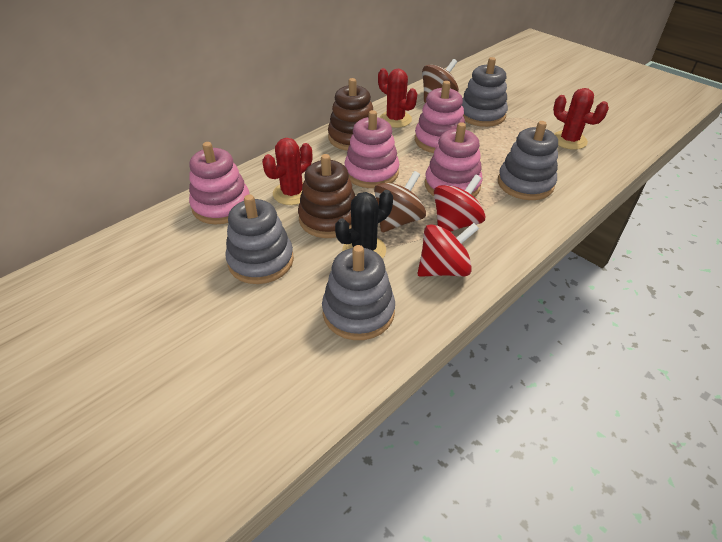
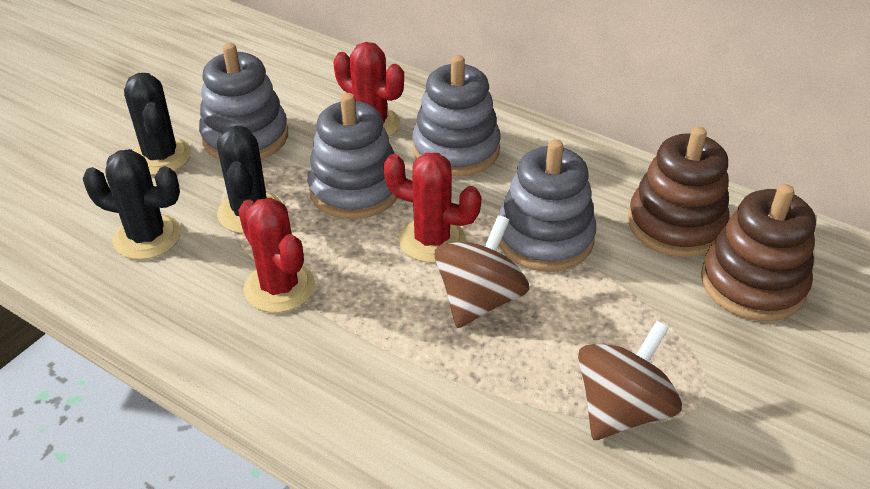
black cactus: [335,190,393,259] = 1 -> [83,149,181,260] [124,73,192,175] [217,125,282,234] = 3
pink stacking toy: [189,142,249,224] [345,110,399,188] [415,81,465,153] [425,122,482,197] = 4 -> none = 0
red spinning top: [417,223,479,277] [434,175,486,232] = 2 -> none = 0

